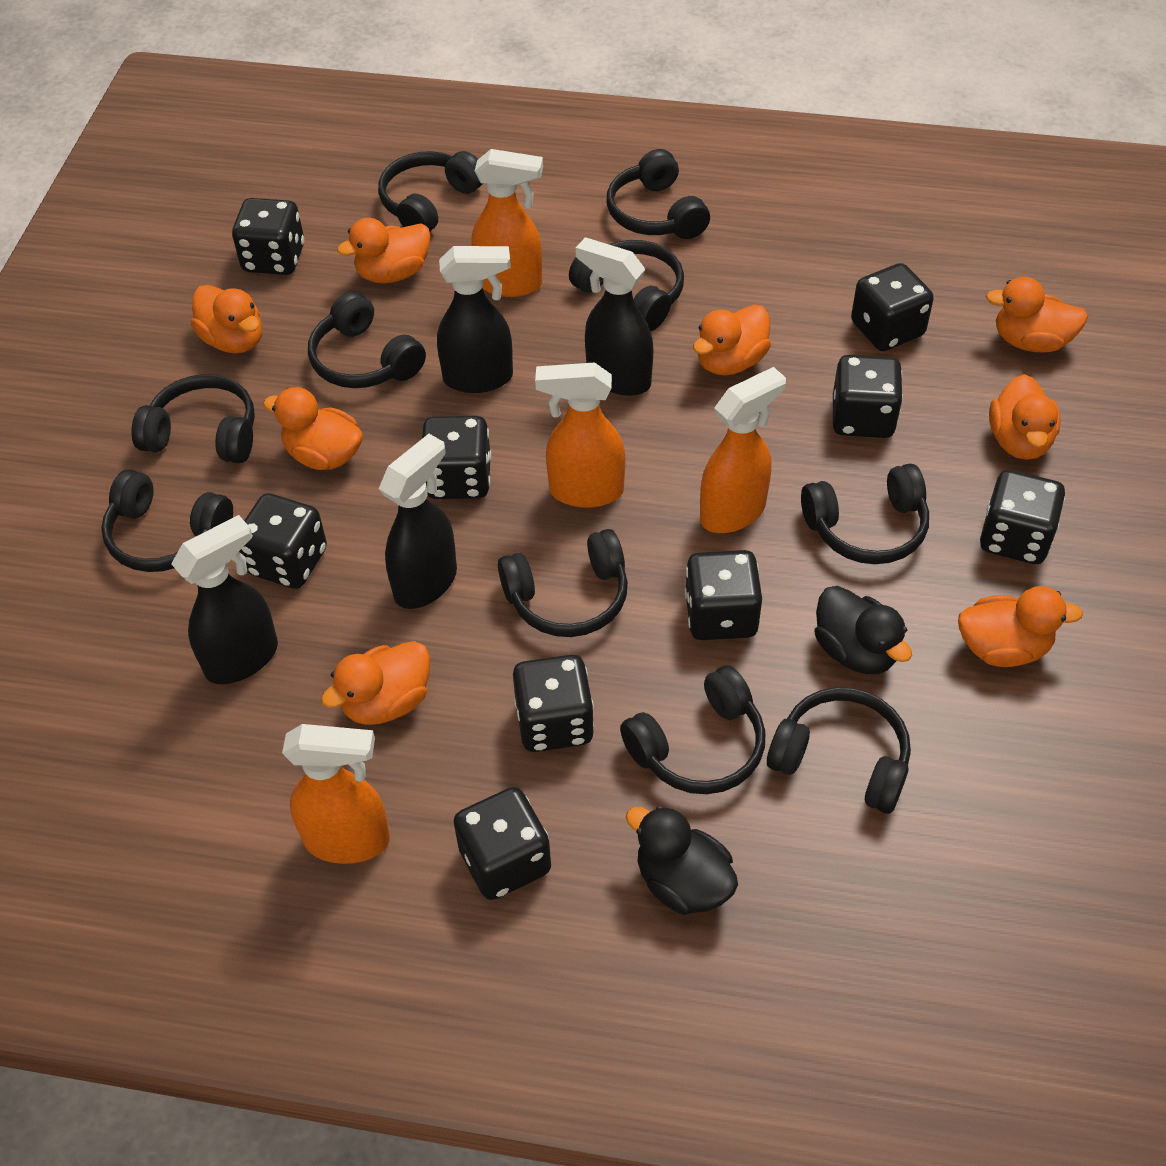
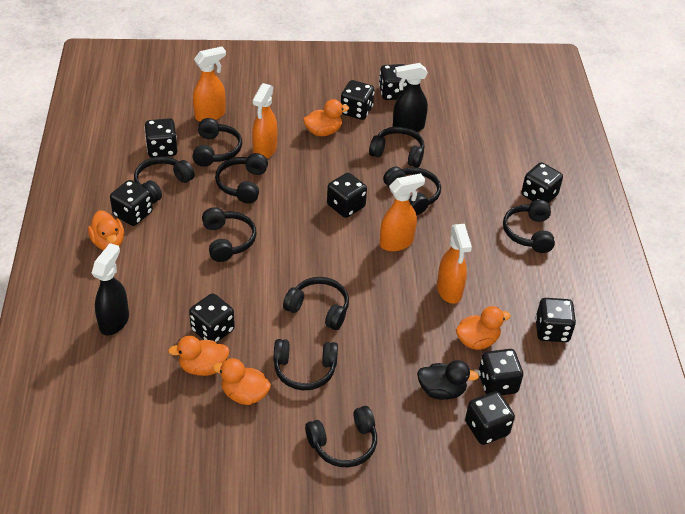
black dice: [232,198,304,275] [239,493,327,589] [422,416,491,499] [454,787,551,900] [513,655,594,752] [685,550,762,640] [833,355,903,438] [851,263,934,351] [980,470,1065,564] = 9 -> [110,180,153,226] [144,118,177,158] [189,293,235,343] [327,173,367,218] [341,80,374,120] [379,64,408,100] [465,391,515,445] [478,349,523,395] [521,162,563,203] [535,298,576,342] = 10
black duck: [626,806,738,915] [814,586,912,674] = 2 -> [417,360,479,400] = 1
black spray bottle: [171,515,278,684] [379,434,457,609] [437,246,513,393] [576,237,654,396] = 4 -> [92,243,129,336] [393,63,428,132] = 2
orange duck: [191,285,262,354] [263,387,363,470] [321,641,430,725] [337,218,431,283] [693,305,771,376] [958,586,1083,667] [986,277,1088,352] [989,374,1061,460] = 8 -> [88,210,124,250] [168,336,229,376] [212,358,271,405] [303,99,349,136] [456,306,511,350] = 5

